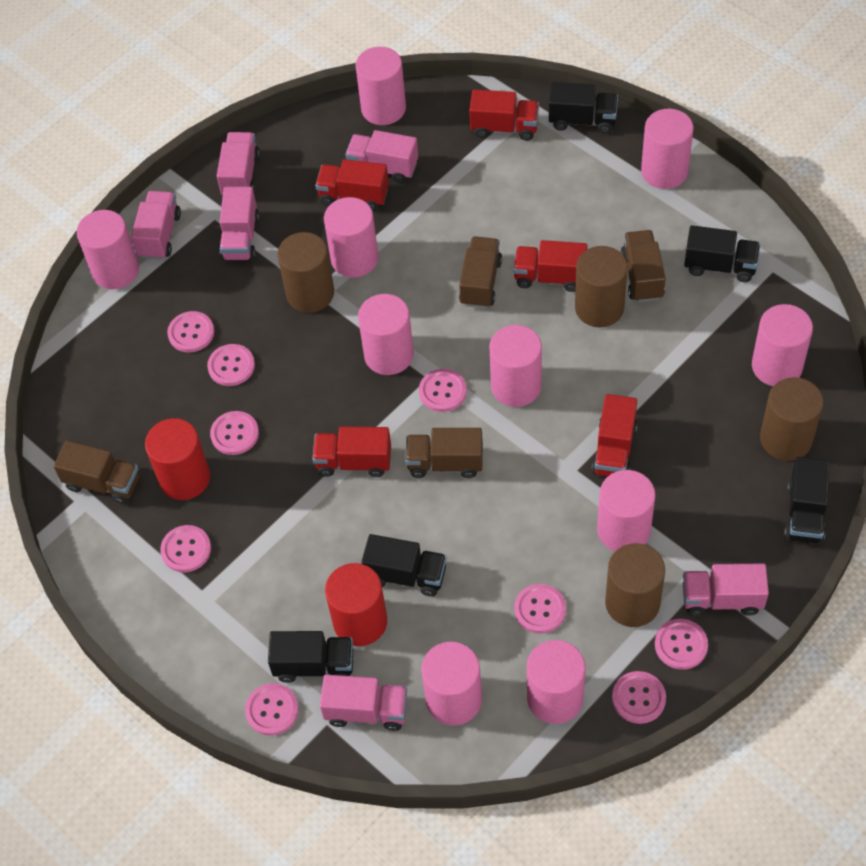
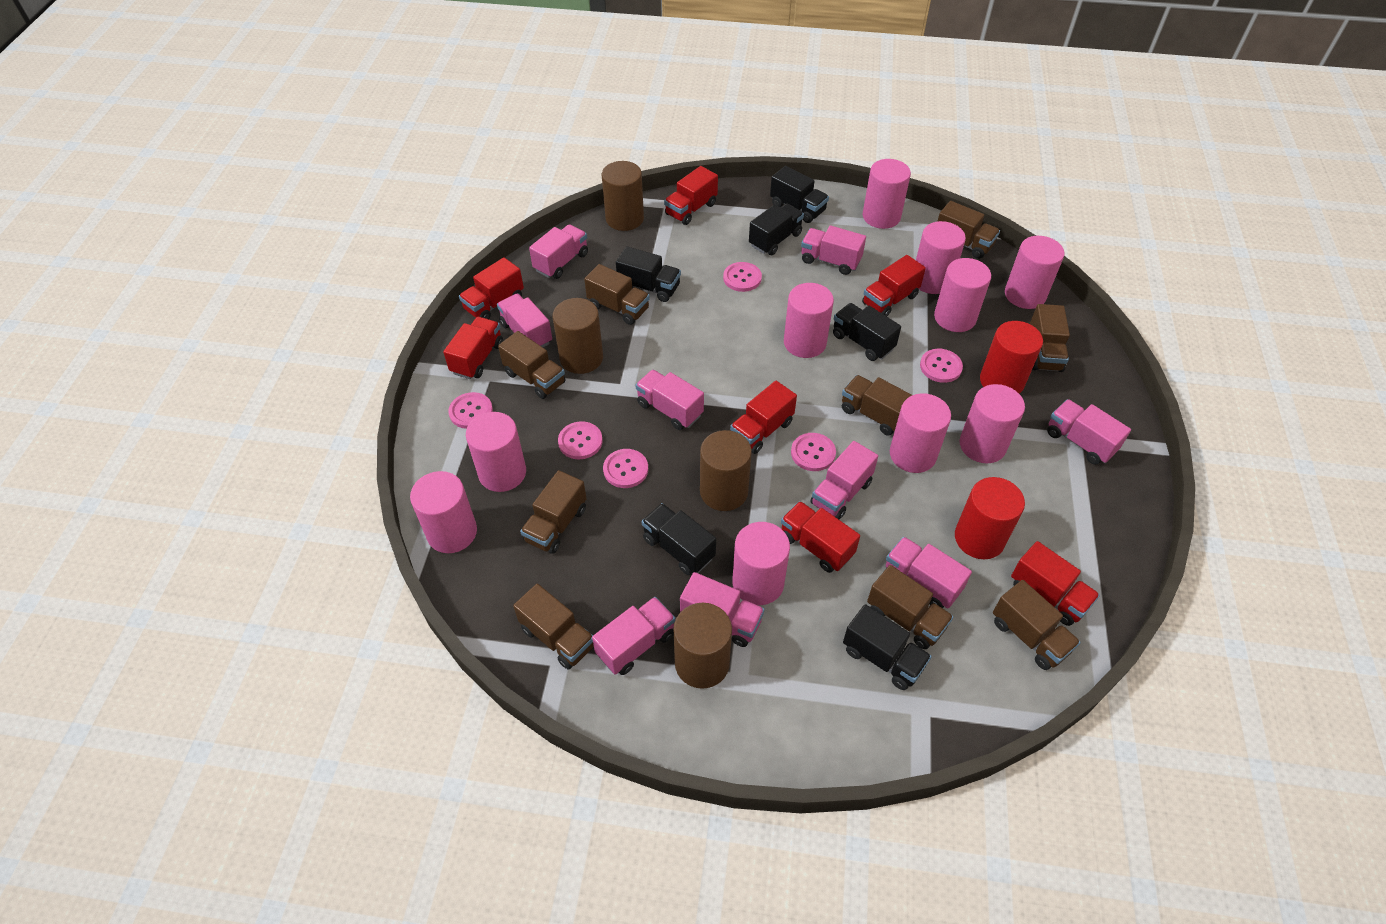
black truck: [268,631,353,683] [361,534,447,597] [549,82,618,134] [684,225,760,282] [784,457,830,544] = 5 -> [616,246,681,302] [641,503,716,575] [749,203,804,255] [770,166,829,223] [833,303,901,361] [843,604,932,690] = 6
brown truck: [53,441,139,504] [405,428,483,478] [459,237,502,308] [621,230,666,302] = 4 -> [498,331,566,399] [513,584,594,669] [520,470,587,554] [584,264,650,325] [842,375,912,435] [867,565,953,649] [937,201,1000,259] [993,580,1081,670] [1030,304,1070,372] = 9
pink button: [160,525,211,572] [167,311,214,352] [207,344,255,386] [210,411,259,455] [245,683,299,736] [419,369,467,412] [514,584,566,634] [612,671,666,724] [655,619,708,670] = 9 -> [448,392,493,429] [558,421,603,459] [603,449,648,488] [723,262,762,292] [791,433,836,471] [920,349,963,383] = 6
pink truck: [131,191,181,260] [217,132,260,195] [220,187,259,261] [320,675,407,731] [345,130,418,183] [683,563,769,616] = 6 -> [497,294,552,347] [529,224,588,279] [592,597,675,675] [635,370,704,430] [680,572,765,647] [801,226,866,275] [810,441,878,519] [885,537,972,608] [1047,399,1131,465] = 9
red truck: [312,427,391,477] [315,159,389,211] [469,90,539,141] [513,240,588,292] [591,394,637,476] = 5 -> [443,317,503,379] [459,257,524,319] [664,166,718,225] [730,381,797,454] [781,501,860,573] [862,255,926,316] [1011,541,1100,626] = 7

